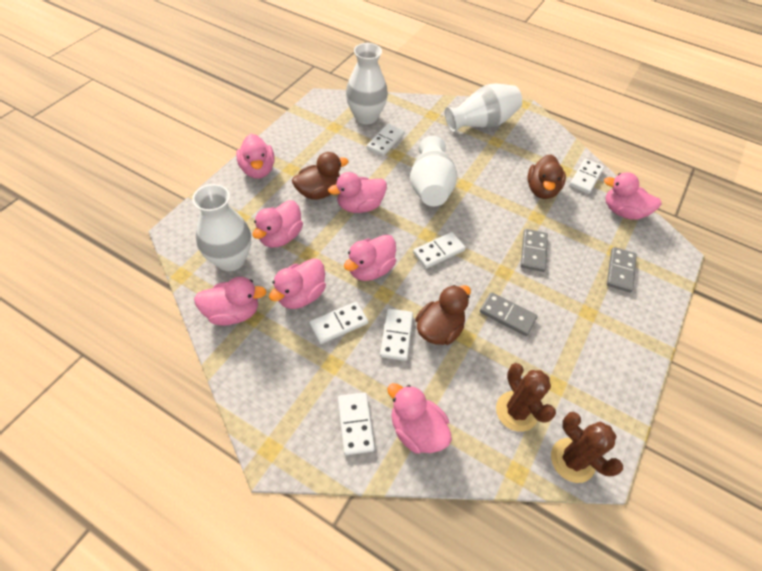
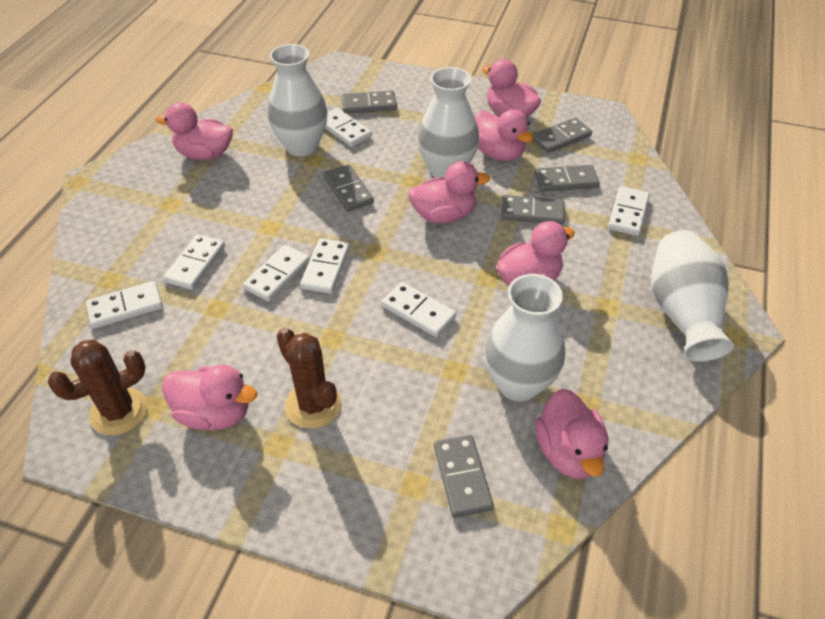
brown duck: [292,152,348,199] [415,285,471,345] [527,154,566,199] = 3 -> none = 0
grey domino: [480,292,538,336] [521,229,548,272] [607,247,637,292] = 3 -> [323,164,374,212] [342,91,397,114] [434,435,494,518] [501,195,565,225] [532,118,592,153] [535,165,600,192] = 6
pink duck: [194,277,267,326] [236,134,275,179] [253,200,303,247] [269,258,326,309] [328,172,387,213] [344,234,396,281] [387,383,452,454] [604,172,661,220] = 8 -> [156,102,233,160] [162,364,257,430] [408,161,490,223] [475,109,534,161] [483,59,541,117] [497,221,575,285] [536,389,609,479] = 7
white domino: [309,302,368,344] [338,392,375,455] [366,124,404,156] [380,309,413,361] [413,232,466,269] [569,159,604,194] = 6 -> [86,281,163,329] [163,234,225,290] [243,245,310,302] [300,238,350,294] [325,108,372,147] [381,282,456,337] [608,186,650,236] = 7

